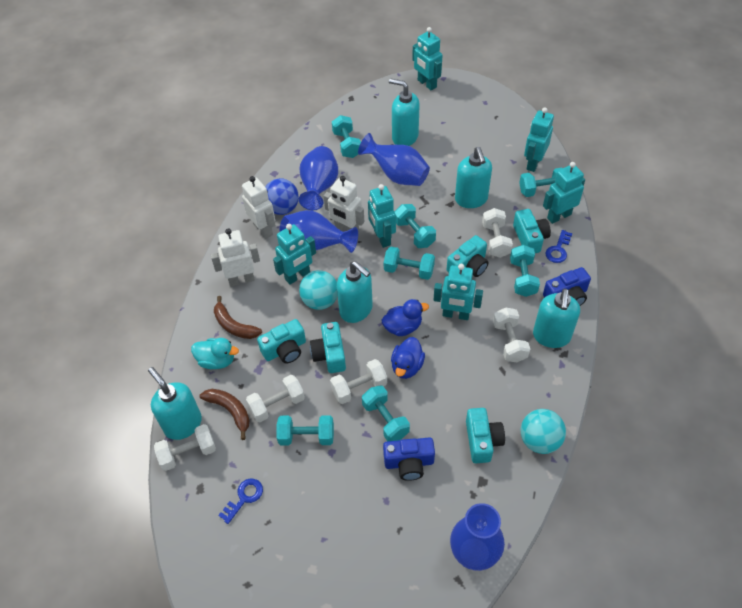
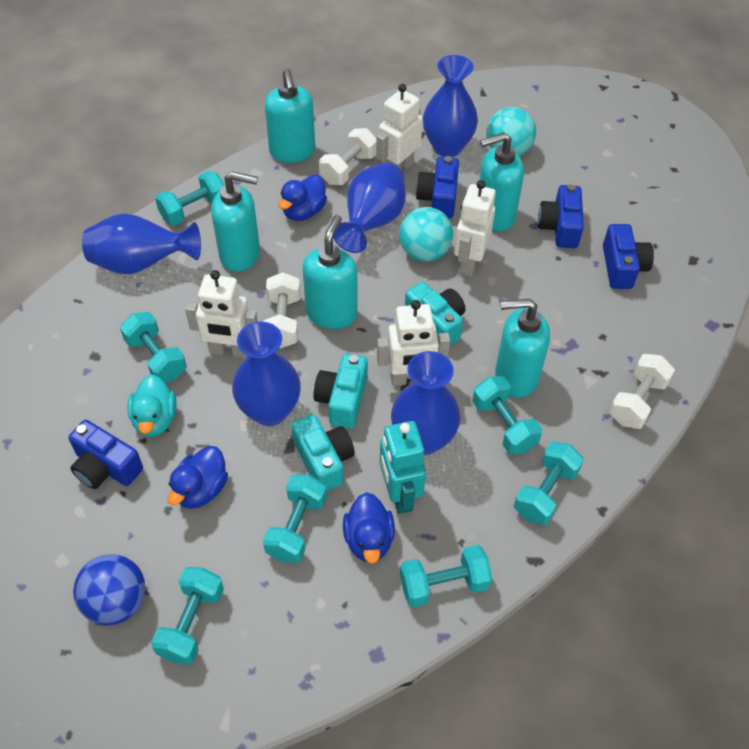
blue camera: [383,437,435,481] [543,267,591,306] = 2 -> [68,420,143,489] [416,156,459,219] [538,184,584,248] [603,224,654,289] = 4
blue duck: [382,299,429,336] [391,337,425,379] = 2 -> [168,446,228,509] [279,174,327,221] [343,492,395,564] = 3
blue key: [218,479,263,524] [545,230,573,263] = 2 -> none = 0
blue vase: [280,210,358,253] [299,146,338,211] [358,133,430,186] [450,503,505,571] = 4 -> [82,213,201,274] [232,322,301,426] [333,162,406,253] [391,351,461,455] [423,55,478,157] = 5
brown banana: [199,389,250,440] [214,296,262,339] = 2 -> none = 0
turquoise camera: [257,319,306,364] [310,322,346,373] [447,235,488,277] [466,408,505,463] [513,209,551,253] = 5 -> [291,414,355,491] [313,354,368,429] [405,282,465,346] = 3
turquoise robot: [273,224,316,285] [368,184,396,248] [412,27,442,91] [434,264,483,320] [524,107,554,172] [543,162,585,224] = 6 -> [380,421,426,514] = 1
white dumbbell: [154,424,216,471] [246,375,305,422] [330,359,387,404] [482,208,513,258] [493,308,530,362] = 5 -> [263,272,301,348] [319,128,376,185] [609,354,675,429] = 3
white robot: [211,228,260,286] [242,176,275,239] [324,176,364,232] = 3 -> [185,270,258,358] [376,84,423,169] [377,300,450,386] [454,180,496,277] = 4

